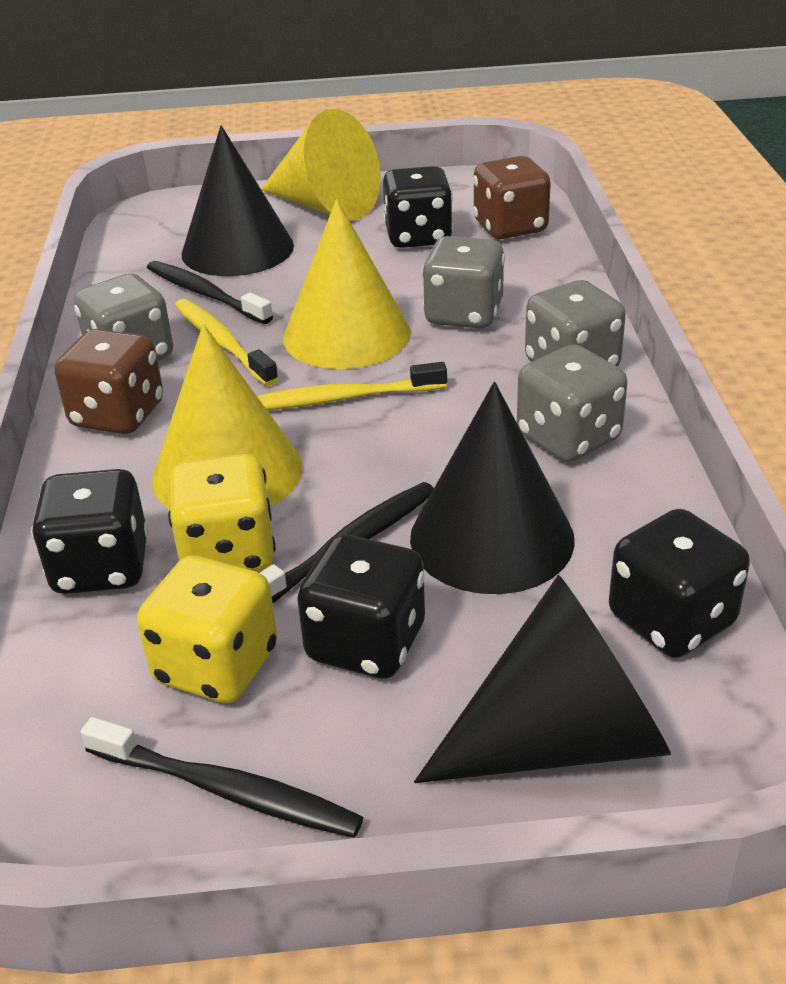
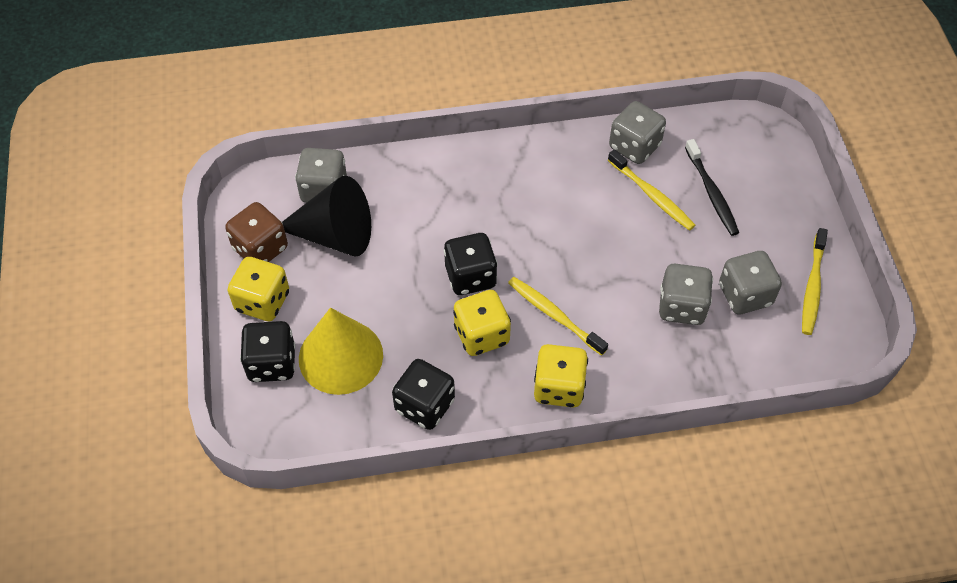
black cone: [182,125,294,276] [410,382,575,594] [414,575,671,783] = 3 -> [282,176,371,256] = 1
black dice: [31,469,148,594] [297,534,425,679] [383,166,453,248] [609,509,750,658] = 4 -> [240,321,296,382] [392,359,455,430] [444,233,498,295] = 3
black toothbrush: [81,717,363,838] [147,261,273,324] [260,482,434,603] = 3 -> [685,139,739,236] = 1
brown dice: [54,329,163,434] [473,156,551,239] = 2 -> [225,202,288,262] = 1
yellow cone: [152,324,303,509] [261,109,381,221] [283,199,411,369] = 3 -> [299,308,383,395] = 1
yellow dice: [137,555,277,703] [168,454,276,571] = 2 -> [228,257,289,321] [453,290,511,356] [534,344,588,408] = 3
yellow toothbrush: [175,299,279,386] [257,362,447,410] = 2 -> [508,277,608,356] [608,149,695,231] [802,228,828,335] = 3

